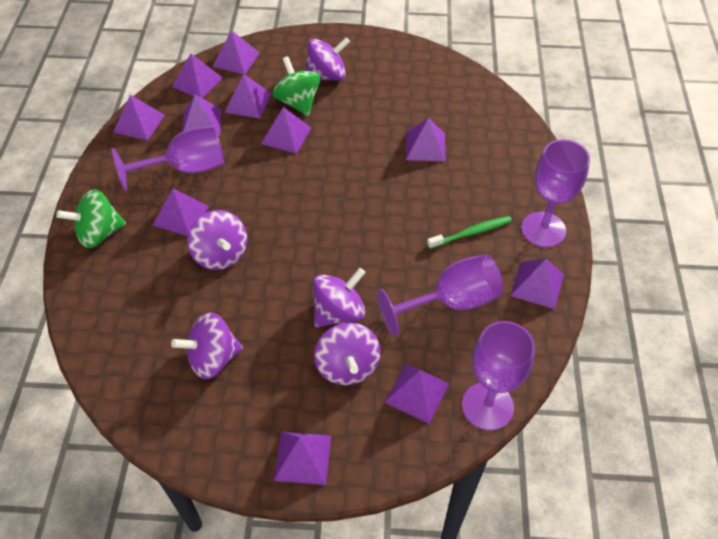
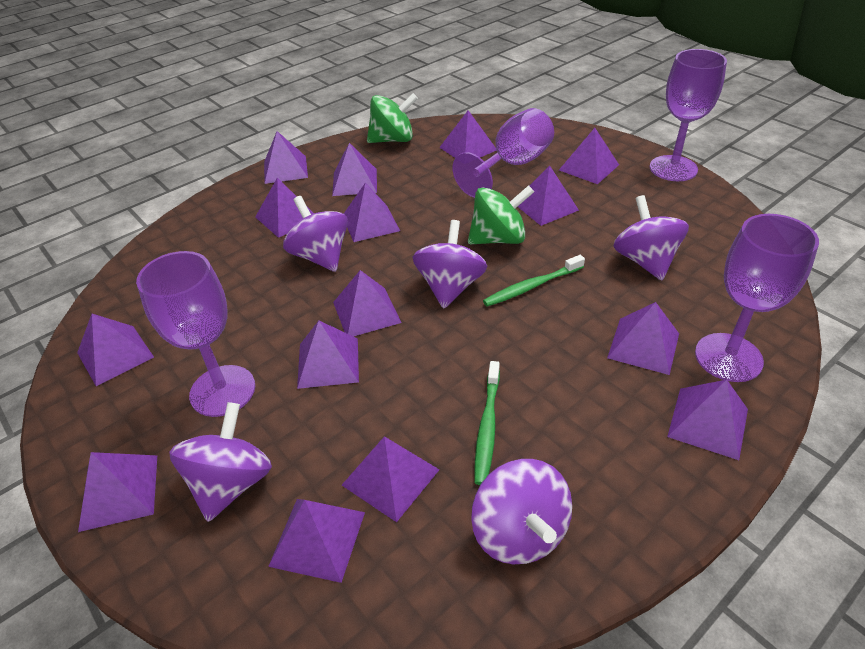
green toothbrush: [427,216,512,249] = 1 -> [474,361,500,485] [483,255,585,307] = 2
purple pyramid: [113,95,165,141] [152,188,209,236] [172,54,222,98] [182,95,222,136] [212,30,259,74] [224,74,272,118] [261,107,311,154] [274,432,331,485] [384,364,449,424] [406,118,446,162] [510,259,564,309] = 11 -> [77,314,154,386] [78,452,157,532] [255,178,314,238] [264,131,308,184] [268,499,365,583] [297,321,359,389] [332,143,377,196] [333,270,401,337] [342,436,439,522] [344,182,400,242] [439,110,497,158] [518,165,579,226] [559,128,619,184] [607,302,679,375] [667,380,748,460] = 15

